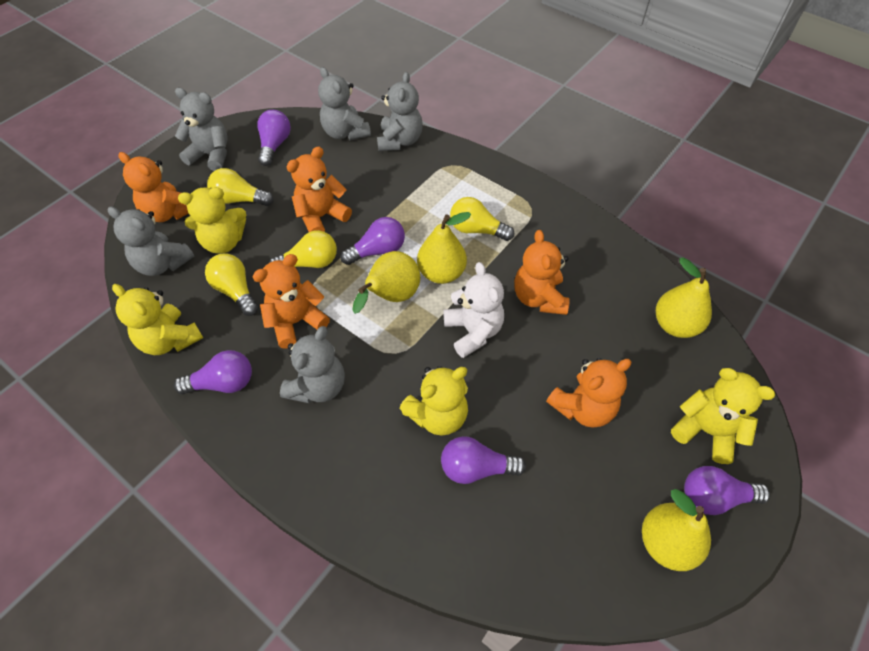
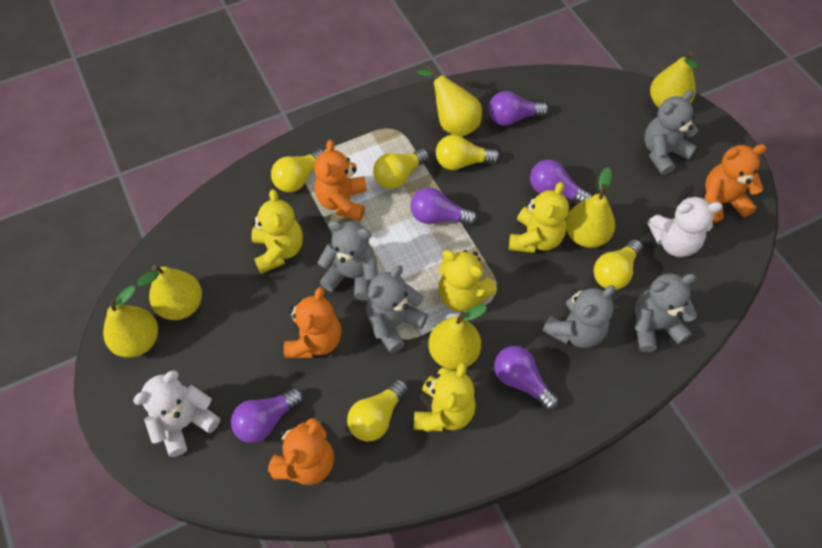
orange teddy bear: [119,152,189,222] [252,254,330,349] [286,147,352,232] [514,230,570,315] [546,358,632,428] = 5 -> [268,418,334,485] [284,287,342,358] [314,140,367,221] [705,144,767,222] = 4
white teddy bear: [443,262,504,358] = 1 -> [133,370,220,457] [647,194,723,257] = 2
yellow light bulb: [205,254,258,316] [207,168,274,206] [269,230,337,268] [450,197,514,241] = 4 -> [271,149,324,192] [347,379,408,442] [373,149,429,189] [436,135,500,170] [594,239,643,290] = 5
yellow pear: [352,251,420,314] [417,212,471,284] [642,489,711,571] [656,258,712,338] = 4 -> [103,285,158,358] [137,265,202,320] [417,66,482,137] [428,305,487,370] [566,167,615,248] [650,51,698,108] = 6

